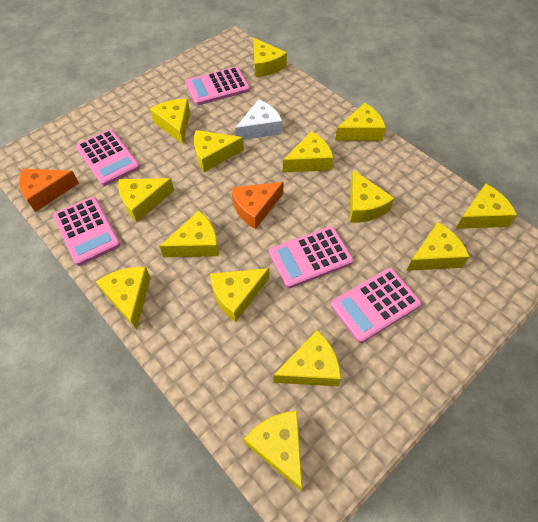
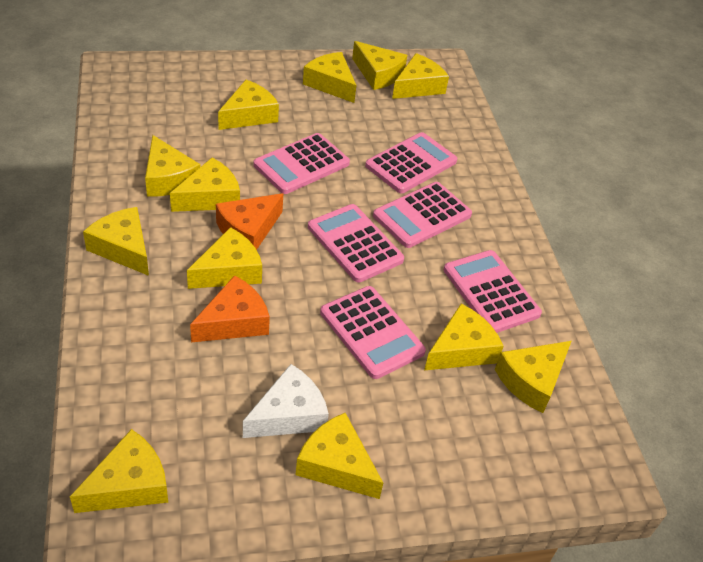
pink calculator: [53,197,121,266] [76,129,140,186] [185,67,250,105] [269,226,353,288] [331,268,421,343] = 5 -> [253,133,350,194] [308,204,404,283] [320,286,426,379] [365,132,457,193] [373,182,472,248] [444,250,542,333] = 6
yellow cheese: [96,267,151,330] [118,178,174,222] [150,99,190,144] [159,211,219,257] [194,130,244,172] [210,268,269,322] [244,411,302,491] [253,37,287,77] [273,330,341,386] [283,131,334,173] [335,103,386,141] [350,170,395,222] [407,222,469,271] [456,184,517,229] = 14 -> [70,429,168,513] [83,207,149,276] [145,135,200,197] [170,158,240,212] [187,227,262,289] [218,80,279,130] [296,413,383,499] [303,52,356,103] [352,41,407,90] [392,53,449,99] [424,304,504,370] [495,341,571,413] = 12

